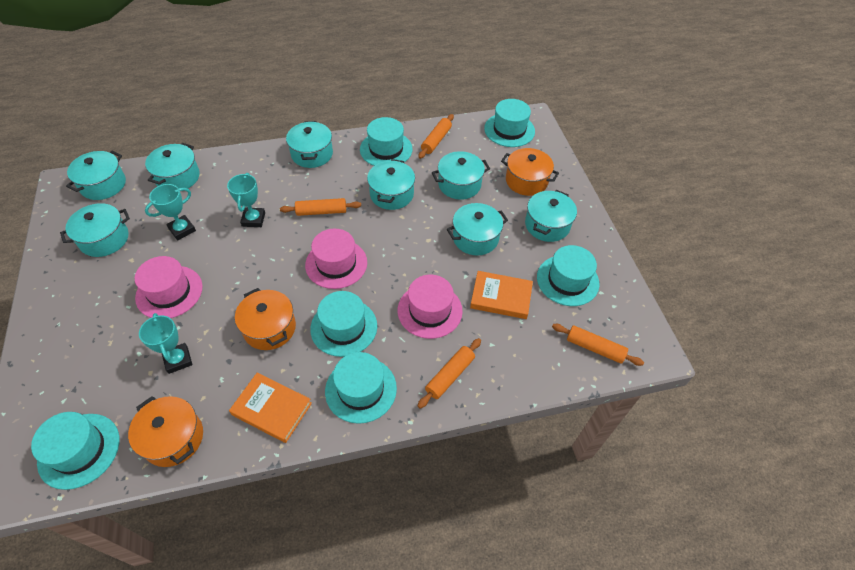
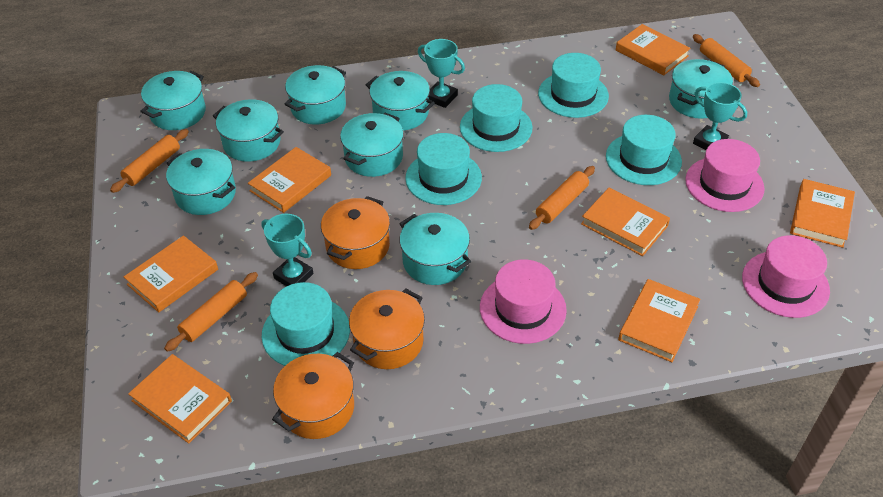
orange book: [229,373,312,443] [470,271,533,319] = 2 -> [124,235,218,312] [128,354,232,444] [248,147,331,213] [581,188,670,256] [616,24,691,75] [618,279,700,362] [790,179,855,248] = 7
turquoise hat: [31,412,119,490] [310,291,377,357] [325,352,397,424] [360,117,413,166] [484,99,535,147] [537,245,599,306] = 6 -> [262,282,350,366] [405,133,482,205] [460,84,532,152] [538,53,609,118] [606,115,682,185] = 5

